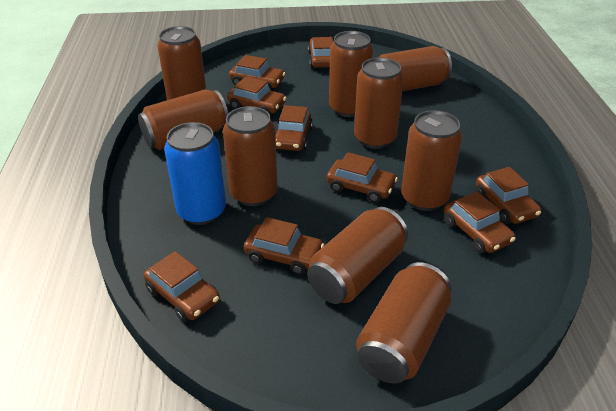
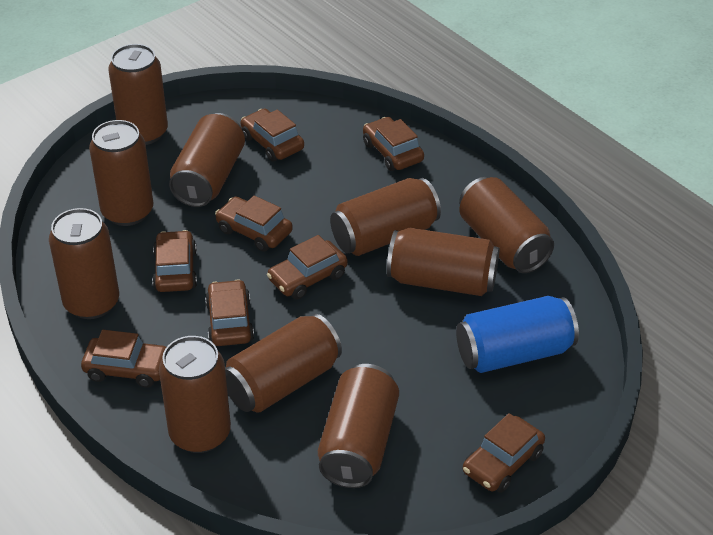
brown can: [138,89,228,150] [157,26,206,100] [223,106,278,206] [307,207,408,304] [329,31,373,117] [354,57,404,149] [356,262,451,384] [379,46,452,91] [401,110,462,211] = 9 -> [49,208,119,319] [89,120,154,226] [108,44,168,145] [159,336,231,453] [169,113,245,207] [225,314,342,413] [318,364,399,488] [330,178,441,256] [387,228,499,296] [459,177,554,273] = 10
brown car: [143,251,220,322] [227,76,286,115] [229,55,285,91] [244,217,324,275] [276,105,313,151] [308,37,333,68] [326,152,398,203] [444,192,516,254] [476,167,541,224] = 9 -> [81,330,166,388] [152,230,197,292] [205,279,254,346] [215,195,293,252] [241,108,304,161] [267,235,348,299] [363,117,424,171] [463,413,545,493] = 8

